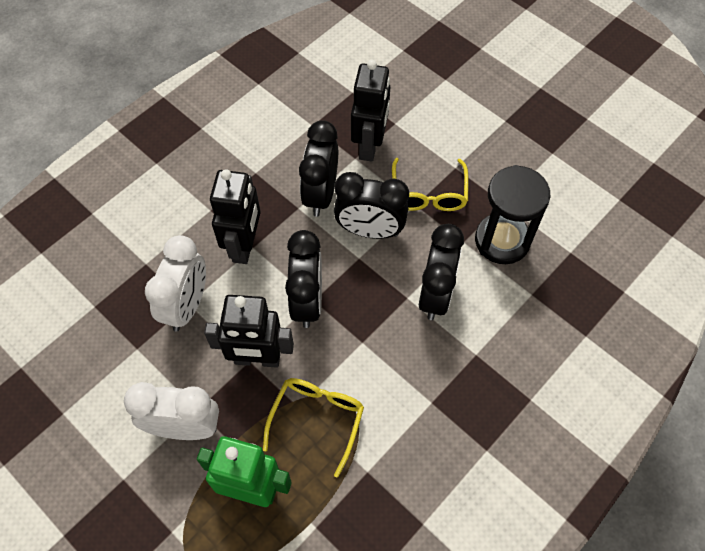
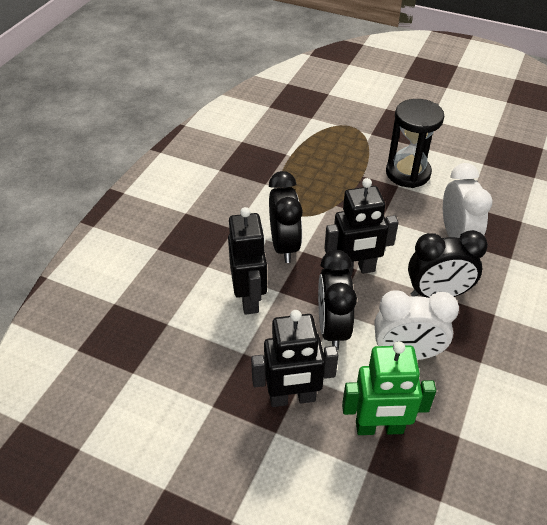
black clock: [285,230,322,328] [299,120,338,217] [334,172,409,239] [419,224,464,320] = 4 -> [269,171,303,263] [318,250,357,350] [408,230,488,298] = 3
yellow glasses: [263,378,364,477] [392,158,469,211] = 2 -> none = 0

